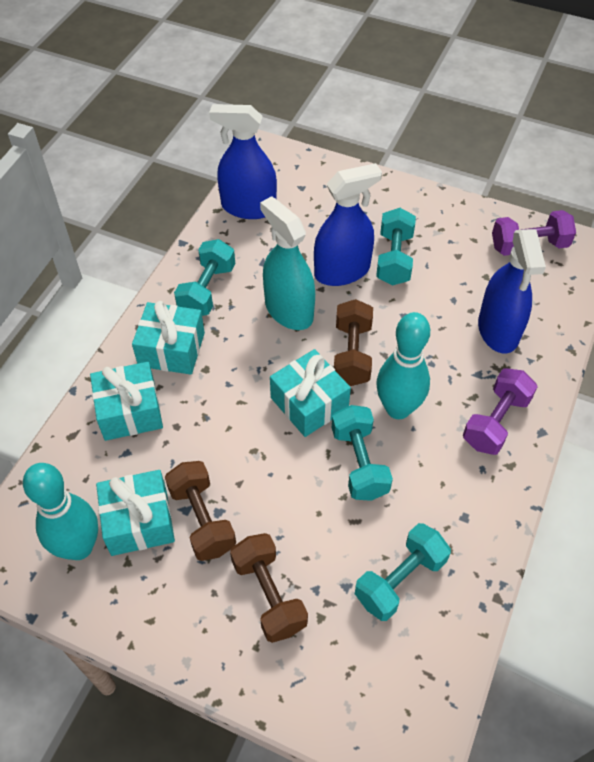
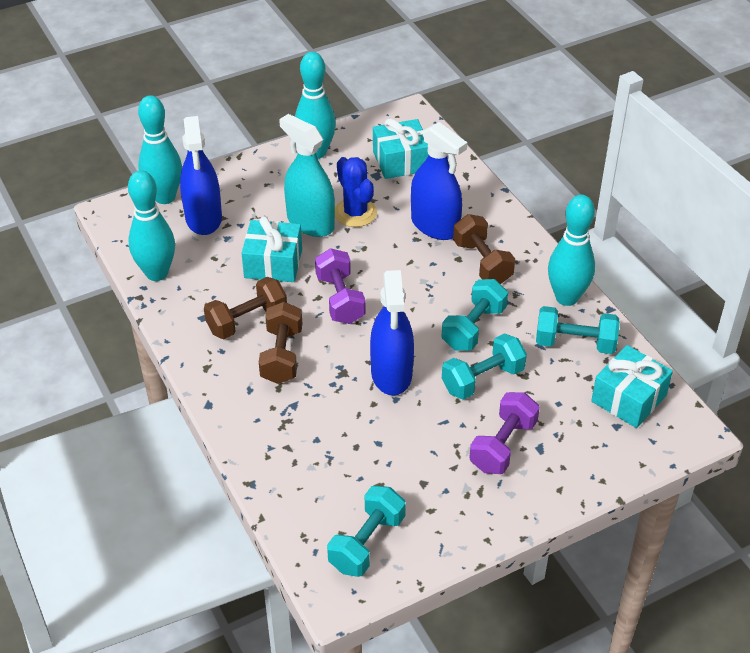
blue cactus: none = 0 -> [335,157,377,227] = 1
turquoise bowling pin: [23,463,98,560] [376,312,430,419] = 2 -> [128,170,175,281] [138,95,182,204] [295,52,336,159] [548,195,595,306] = 4
turquoise gift: [90,362,163,441] [96,470,175,556] [132,301,205,375] [270,349,351,437] = 4 -> [241,216,302,282] [373,118,429,179] [591,345,673,428] = 3

